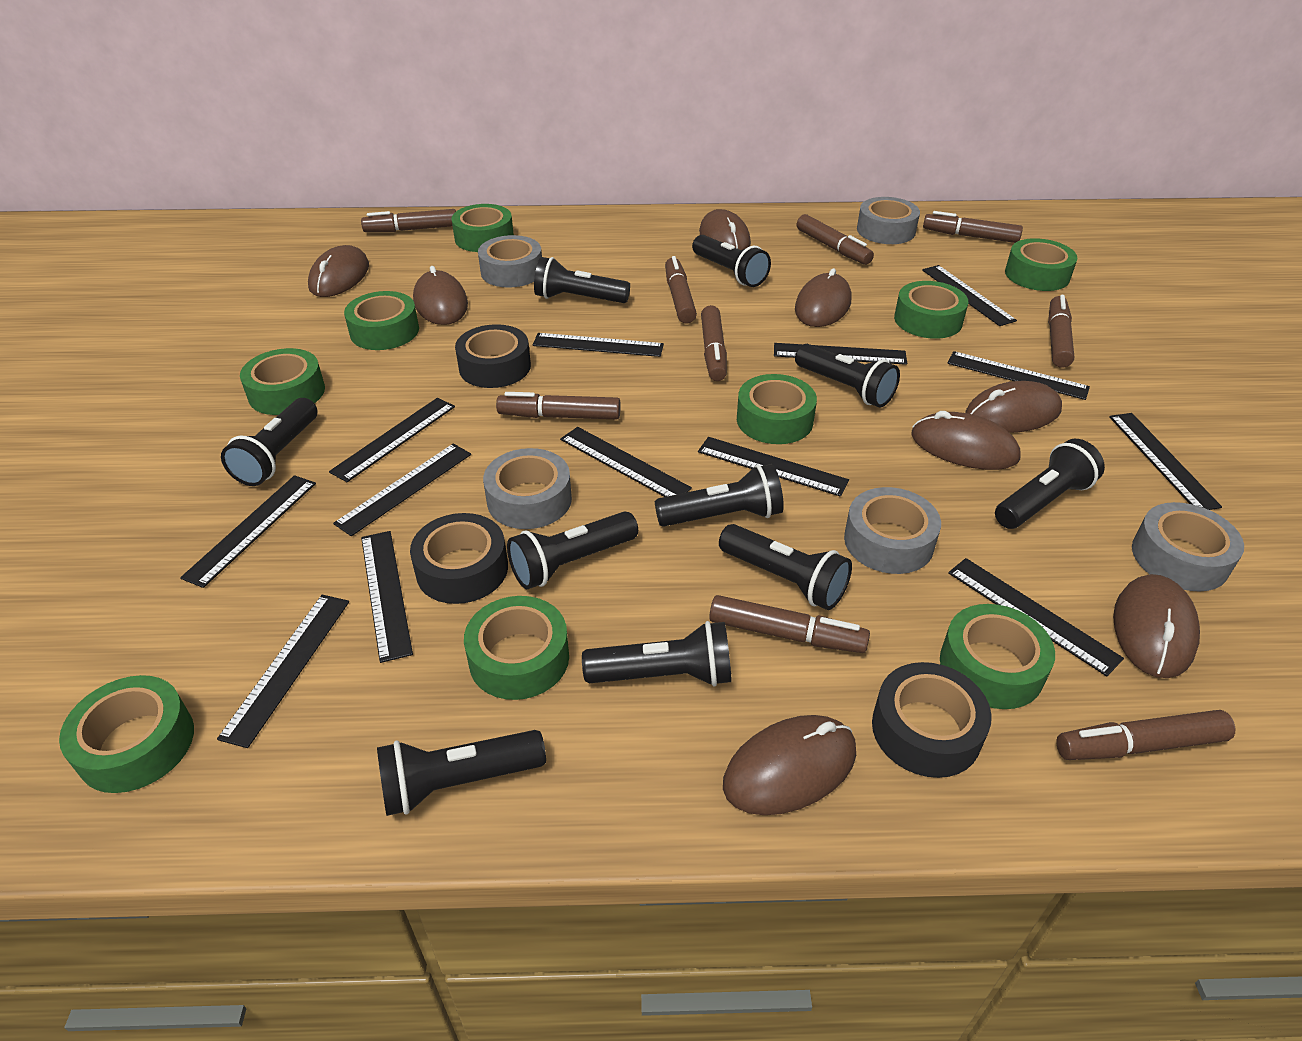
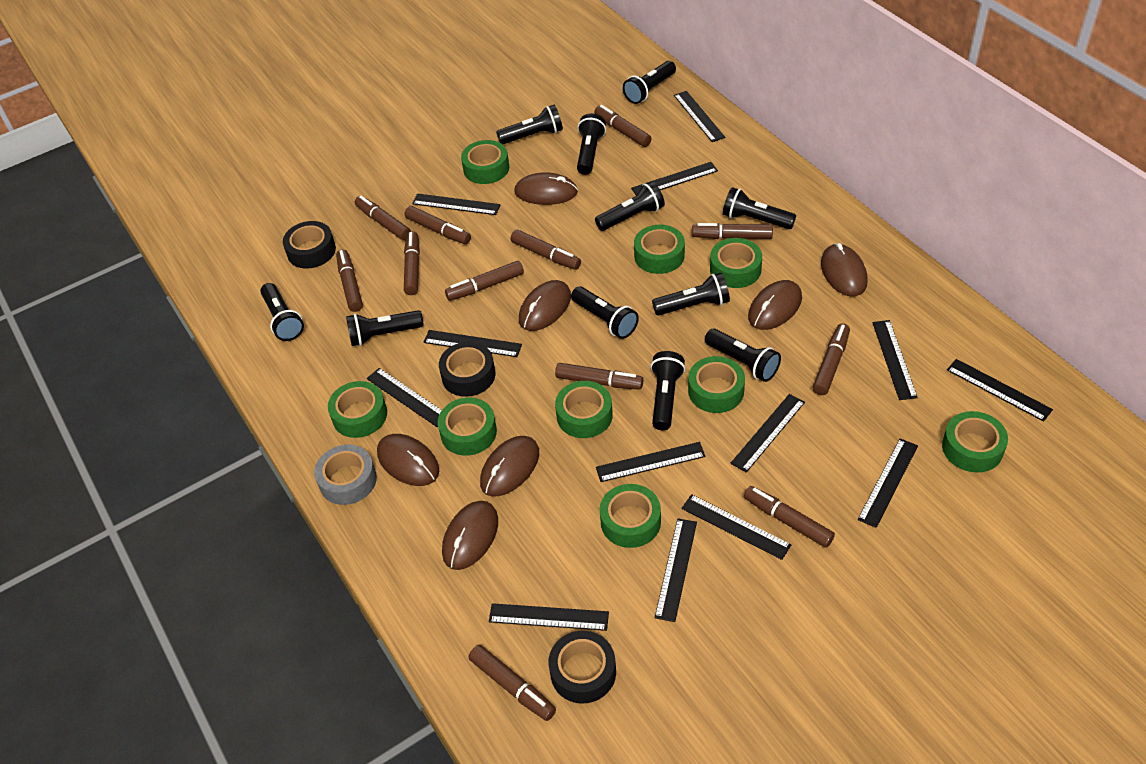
black flashlight: [221,398,317,486] [377,730,546,816] [507,511,638,589] [534,257,630,303] [582,621,732,687] [655,464,784,527] [692,235,771,287] [719,524,852,610] [795,344,900,408] [995,439,1105,529] = 10 -> [260,283,304,341] [346,310,424,346] [496,105,563,144] [571,286,639,339] [577,113,606,175] [595,181,665,231] [623,61,676,104] [650,351,685,430] [652,273,730,315] [705,329,781,382] [723,187,796,229] = 11
brown marker: [361,209,456,232] [496,392,620,419] [665,256,697,323] [701,305,727,381] [709,595,870,653] [797,214,874,265] [923,211,1023,243] [1048,295,1074,368] [1056,710,1235,760] = 9 -> [336,249,363,312] [355,196,411,240] [404,206,471,244] [404,231,420,295] [445,261,524,301] [468,645,556,721] [510,230,581,270] [555,363,643,390] [594,105,652,147] [692,223,773,239] [744,486,835,548] [813,323,850,395] = 12
brown mouse: [308,245,369,297] [413,266,468,325] [699,209,751,250] [723,715,856,815] [795,268,851,327] [912,411,1021,470] [966,381,1062,433] [1113,574,1200,678] = 8 -> [377,434,439,486] [442,501,498,570] [480,436,539,497] [514,172,578,205] [519,280,571,331] [748,280,802,330] [821,243,868,297] = 7
grey tape: [478,235,542,287] [483,448,572,529] [844,487,941,574] [857,197,920,244] [1132,502,1244,592] = 5 -> [314,445,377,505] = 1

